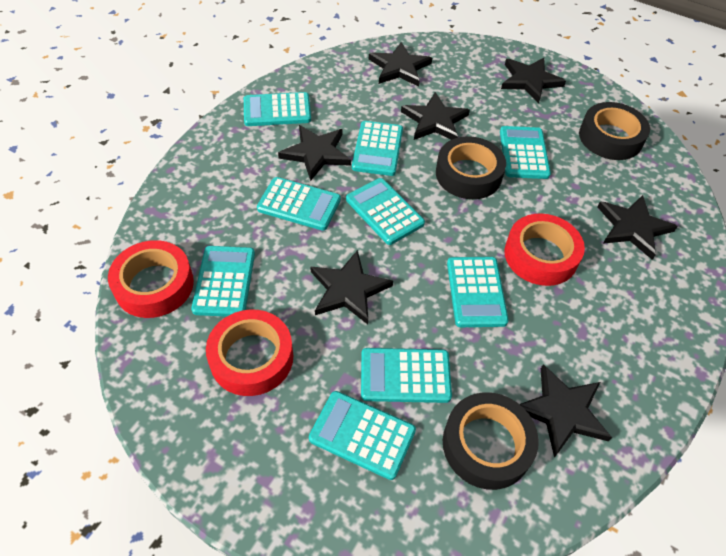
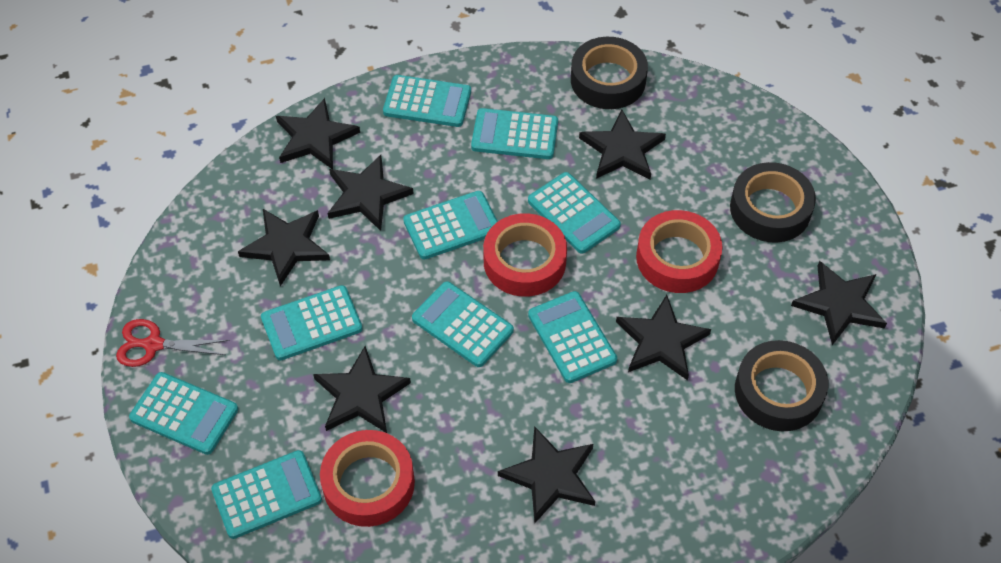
black star: [278,125,351,181] [310,250,393,324] [369,42,432,86] [401,92,470,140] [501,58,566,103] [519,364,612,458] [597,195,678,260] = 7 -> [238,209,330,286] [276,98,360,169] [313,346,411,433] [328,155,414,231] [498,426,595,523] [579,110,666,179] [616,295,711,381] [791,261,887,345] = 8
red scissors: none = 0 -> [116,319,230,367] = 1

